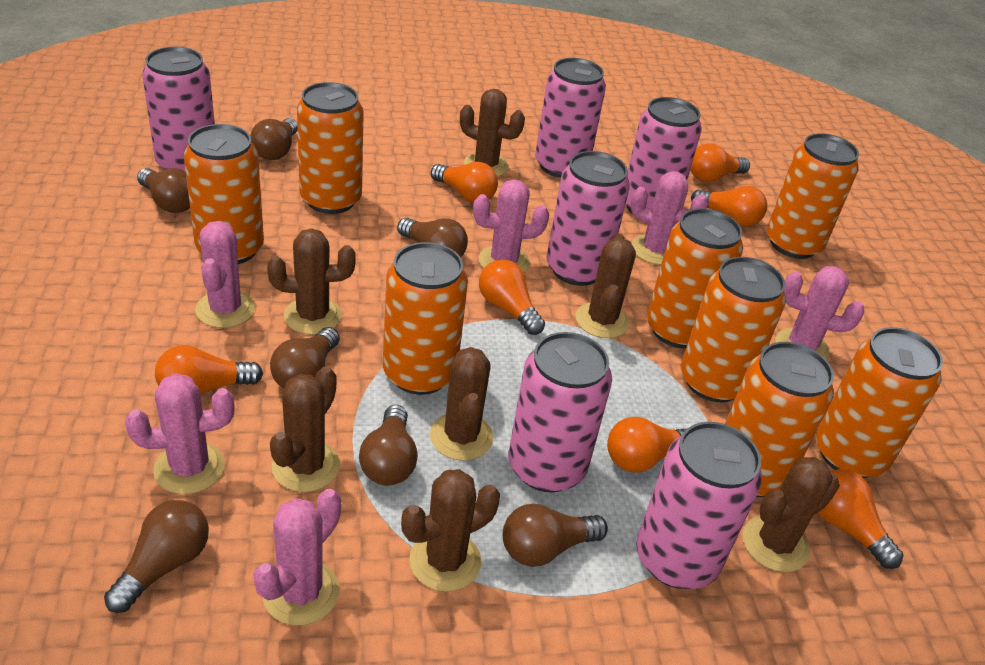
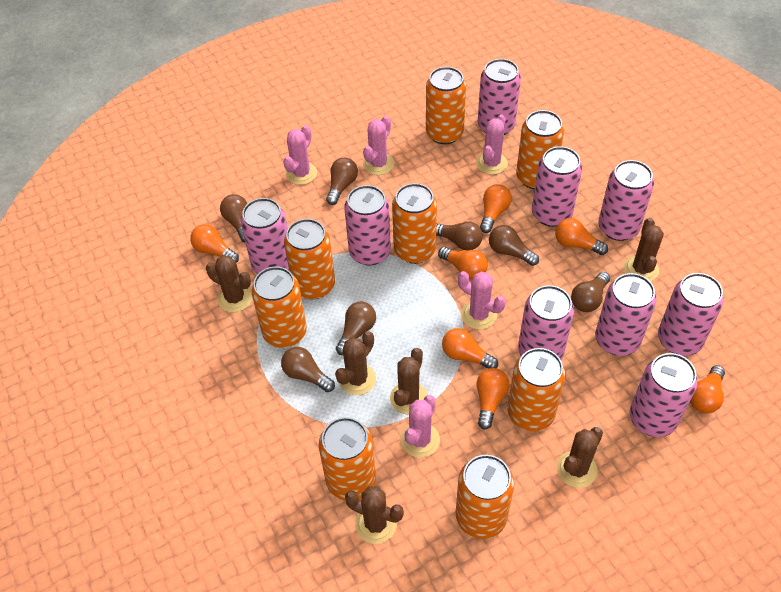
brown cactus: [267,228,356,335] [270,367,340,492] [401,469,500,592] [430,347,493,461] [460,89,525,177] [575,233,636,338] [742,457,840,572] = 7 -> [206,255,252,312] [335,331,376,395] [345,486,404,544] [390,348,428,415] [557,427,603,488] [624,218,664,282] = 6
pink cactus: [125,374,235,494] [195,221,255,328] [253,489,341,626] [473,180,549,273] [630,171,708,265] [775,266,864,360] = 6 -> [283,125,317,185] [363,116,394,175] [401,395,440,458] [458,271,506,330] [476,114,508,175] = 5
pink can: [142,47,215,172] [508,332,612,492] [535,58,606,178] [547,151,630,286] [626,97,702,213] [636,422,762,589] = 6 -> [240,198,289,274] [344,185,391,265] [478,59,521,135] [518,285,574,360] [532,146,582,227] [595,273,657,356] [599,160,654,241] [630,353,698,437] [658,273,724,356] = 9

